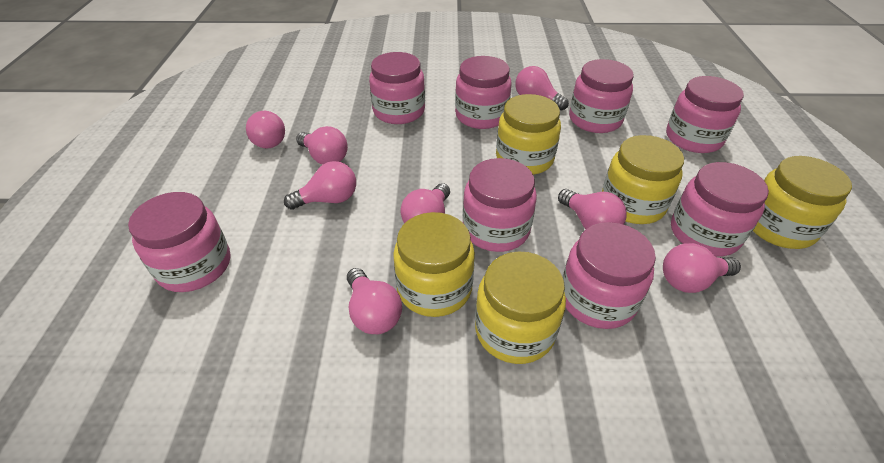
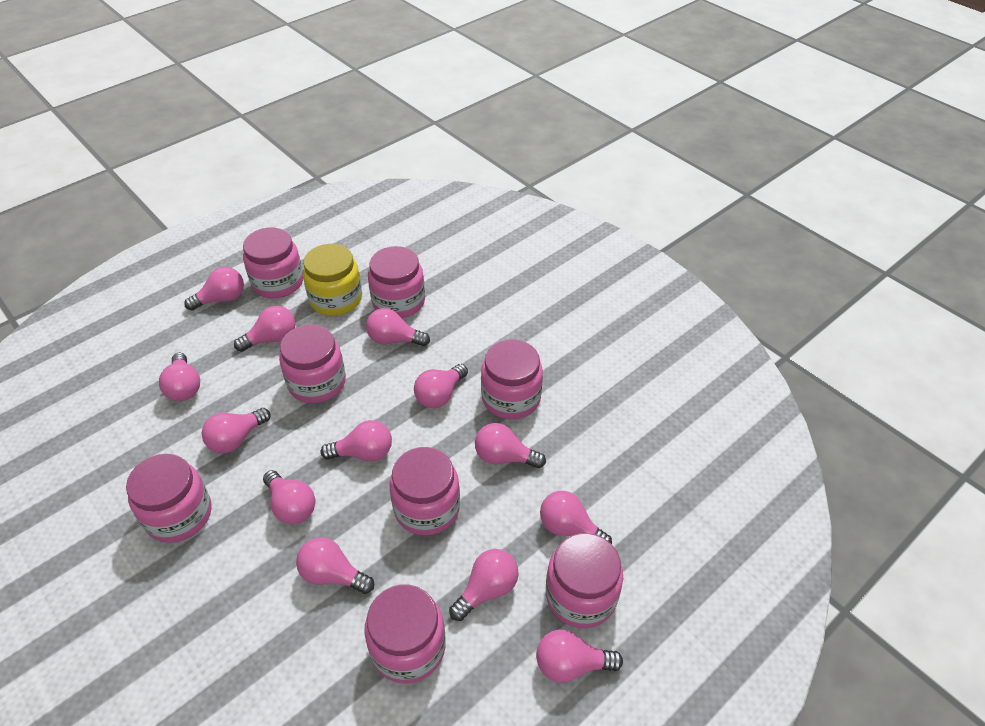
pink light bulb: [246,111,285,149] [284,161,356,210] [296,126,348,165] [347,268,402,334] [400,183,450,224] [515,66,569,110] [558,189,626,229] [663,243,741,293] = 8 -> [159,353,200,401] [184,267,244,311] [202,408,271,454] [234,306,295,352] [263,470,315,524] [296,537,374,594] [321,420,392,461] [366,308,430,346] [414,364,468,408] [449,549,519,621] [475,423,546,468] [536,630,623,683] [540,491,612,544] = 13
yellow jar: [393,212,475,317] [475,251,566,364] [496,94,561,175] [602,135,684,224] [753,156,852,249] = 5 -> [303,244,362,316] = 1

